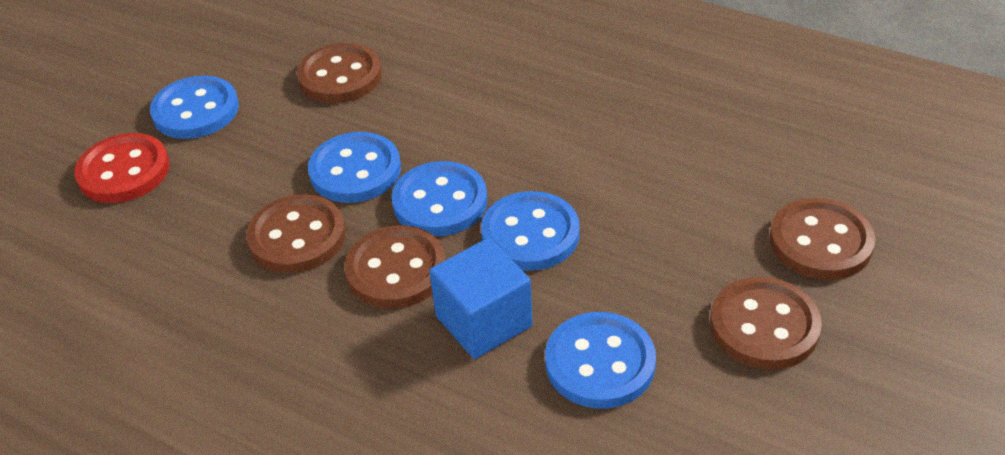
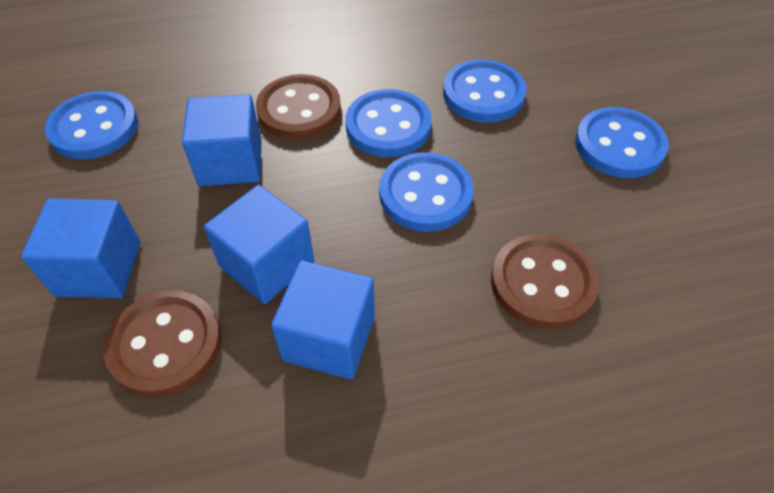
blue cube: [429,238,533,359] = 1 -> [21,199,140,298] [182,94,262,186] [204,185,314,304] [271,260,375,380] = 4
brown button: [246,194,346,273] [297,43,382,103] [344,225,446,309] [710,277,822,370] [770,198,875,280] = 5 -> [103,290,221,397] [256,74,341,140] [491,234,599,329] = 3
red button: [74,133,170,203] = 1 -> none = 0

